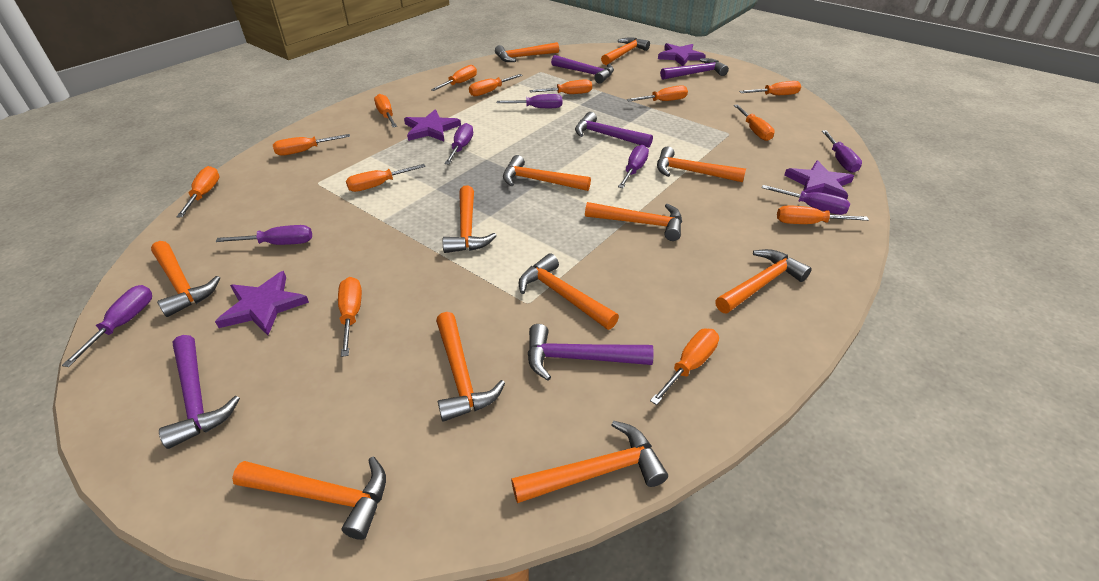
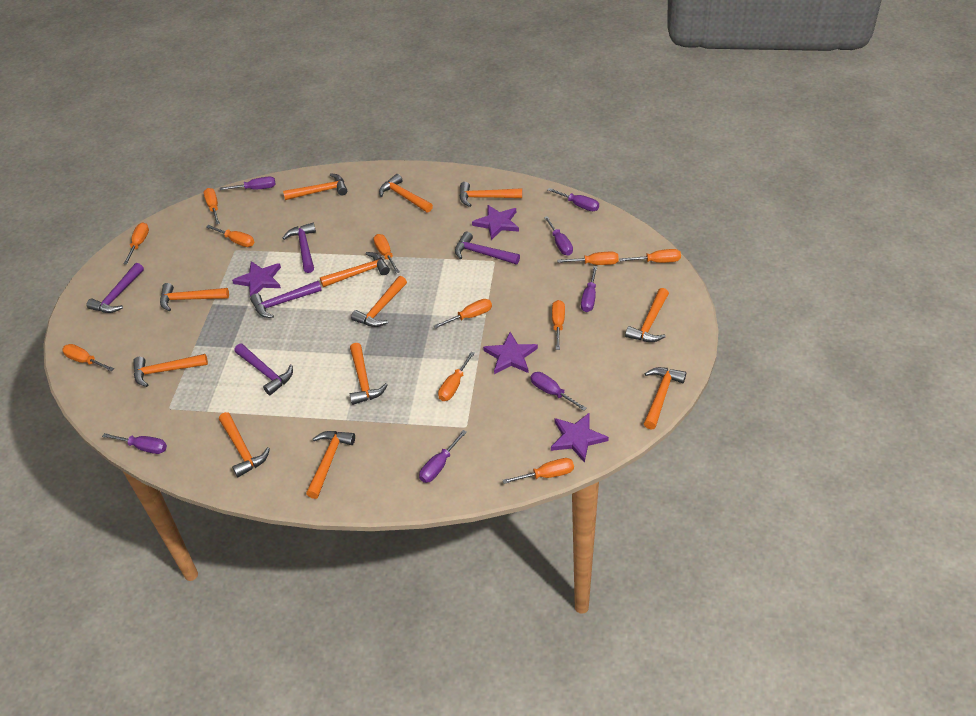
orange screwdriver: [176,166,219,217] [273,134,350,156] [338,277,362,357] [346,164,426,192] [374,94,397,127] [431,65,477,91] [469,74,523,96] [530,79,592,94] [627,85,688,102] [650,329,719,405] [734,104,775,141] [739,81,801,95] [777,206,869,224] = 13 -> [62,344,114,371] [124,223,149,264] [204,188,220,225] [206,225,254,247] [374,234,399,273] [434,299,492,329] [438,352,475,401] [503,458,574,484] [552,300,565,350] [557,252,619,265] [619,249,681,263] = 11

